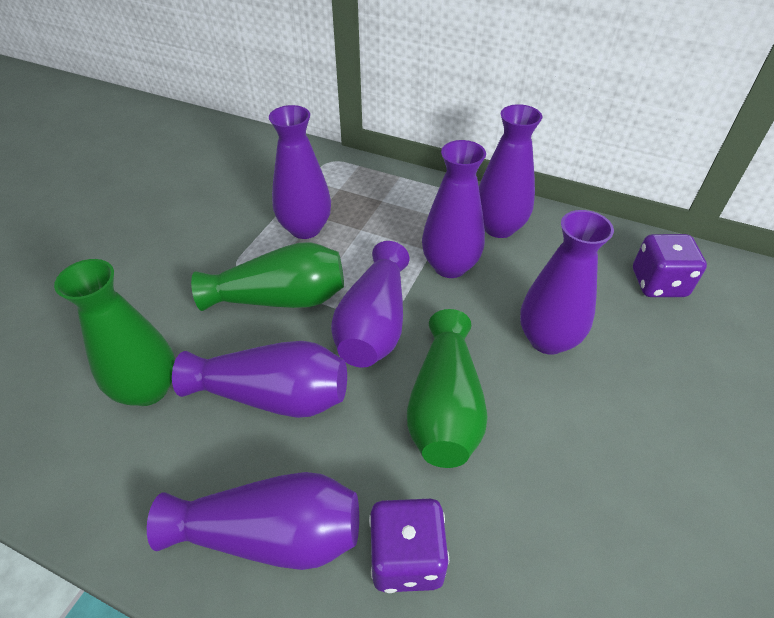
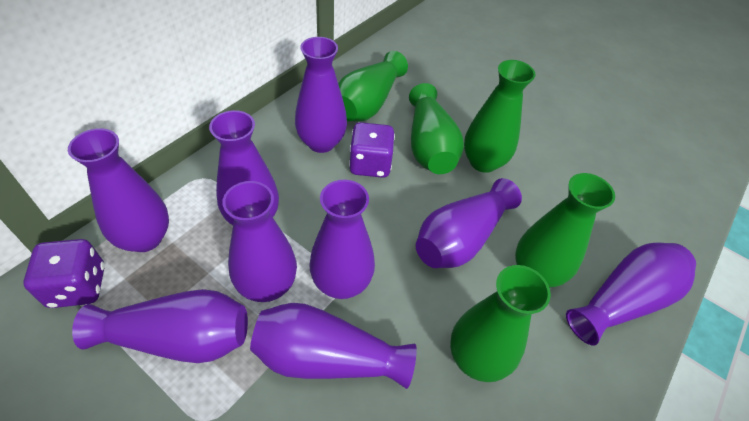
green vase: [54,259,175,406] [191,242,344,311] [407,309,488,468] = 3 -> [338,51,408,122] [409,83,464,174] [450,265,551,382] [464,60,536,173] [515,173,615,287] = 5
purple vase: [147,472,359,570] [172,341,347,418] [269,105,331,239] [331,241,410,368] [422,140,486,278] [479,104,542,238] [520,210,614,355] = 7 -> [68,128,169,252] [72,289,248,363] [209,110,279,225] [222,181,297,302] [250,303,417,389] [295,37,347,153] [309,180,375,299] [416,178,522,268] [566,242,696,346] = 9

